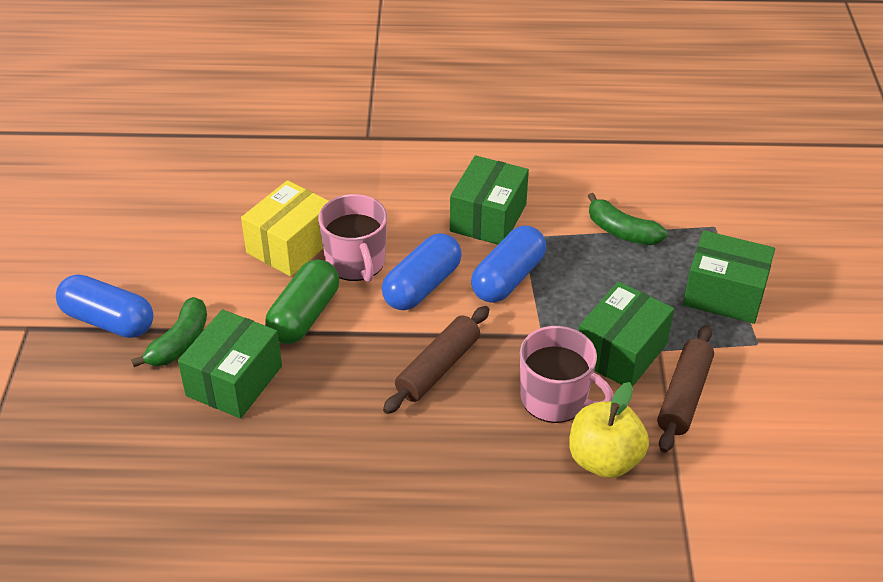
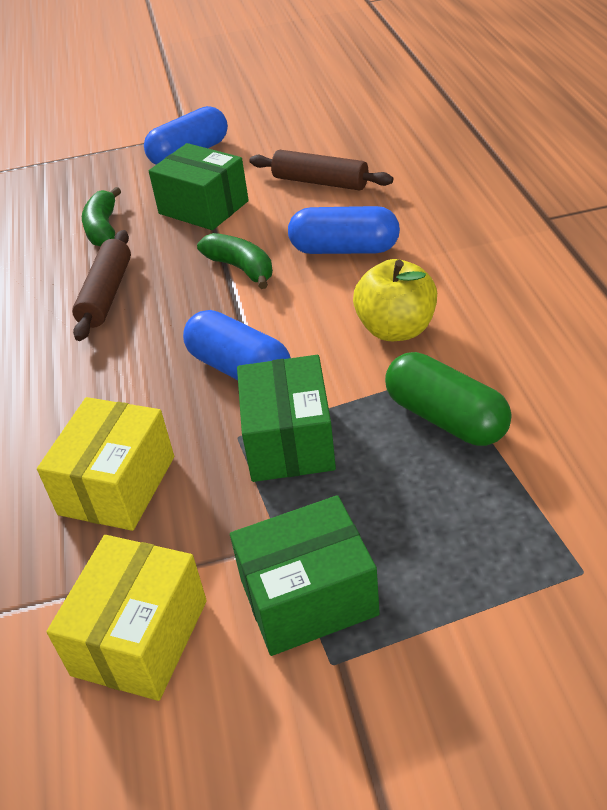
green box: [178,309,282,419] [450,155,529,245] [579,281,674,387] [683,230,775,324] = 4 -> [149,143,249,230] [230,495,380,656] [237,355,336,482] = 3
pink mug: [318,194,387,282] [520,326,613,423] = 2 -> none = 0
yellow box: [241,180,329,276] = 1 -> [37,397,174,531] [46,535,207,701] = 2

